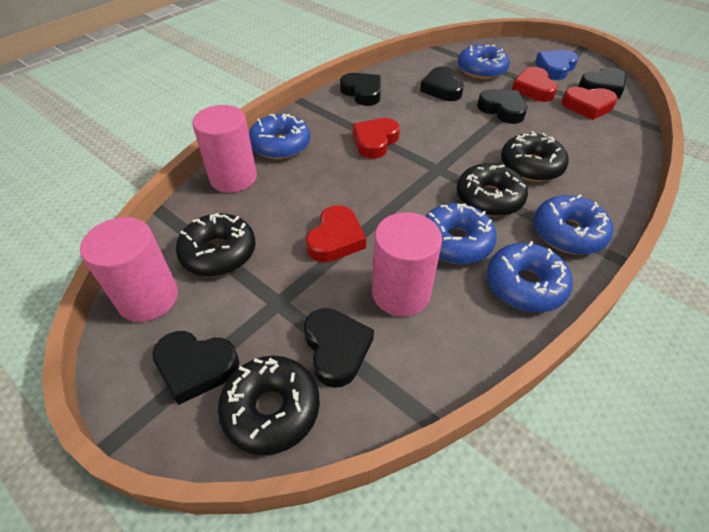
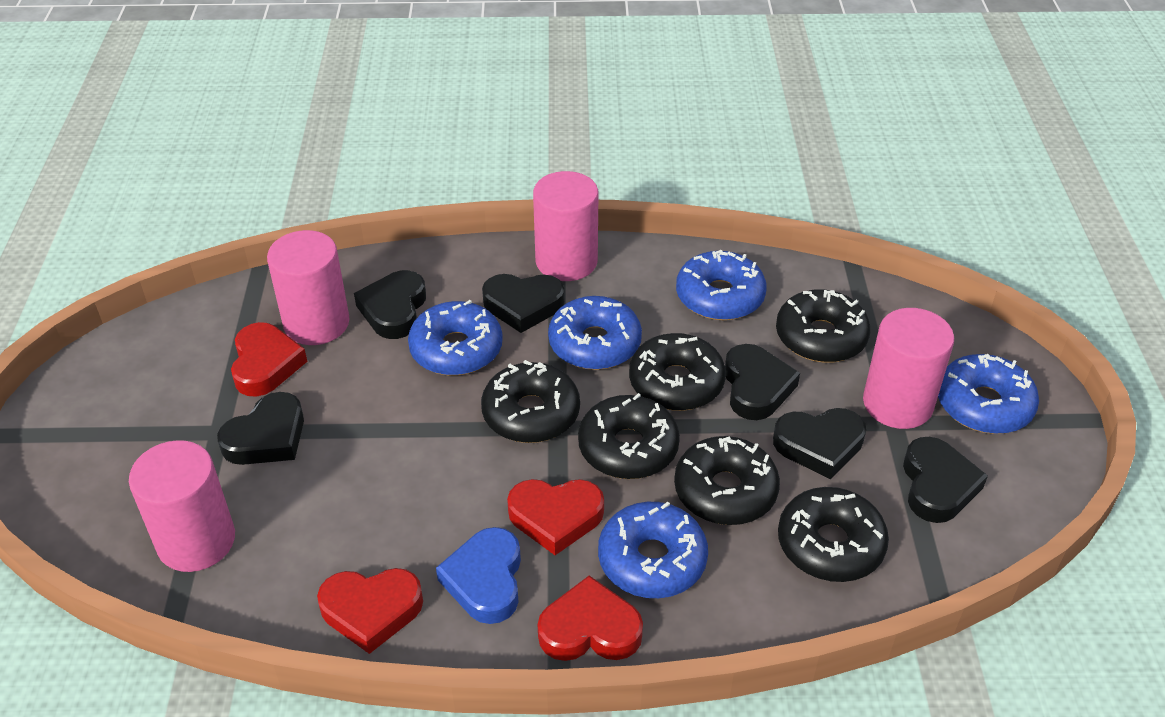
black donut: [176,213,256,276] [218,356,320,455] [456,163,528,216] [501,131,569,182] = 4 -> [481,360,580,443] [578,393,680,479] [629,333,726,411] [674,436,780,525] [776,289,871,363] [778,487,889,582] = 6
pink cylinder: [80,217,178,322] [192,105,257,193] [372,212,442,316] = 3 -> [129,440,235,572] [267,230,350,345] [533,171,598,281] [863,308,954,429] = 4

